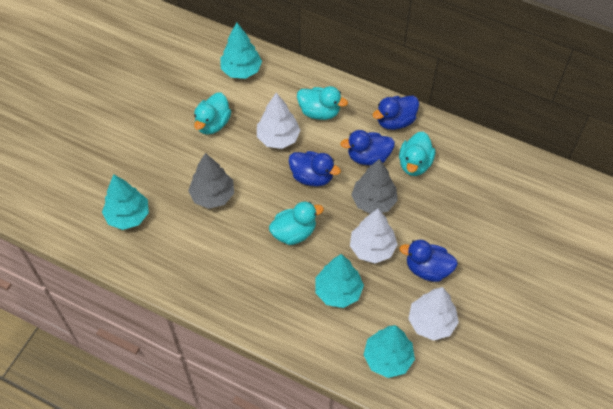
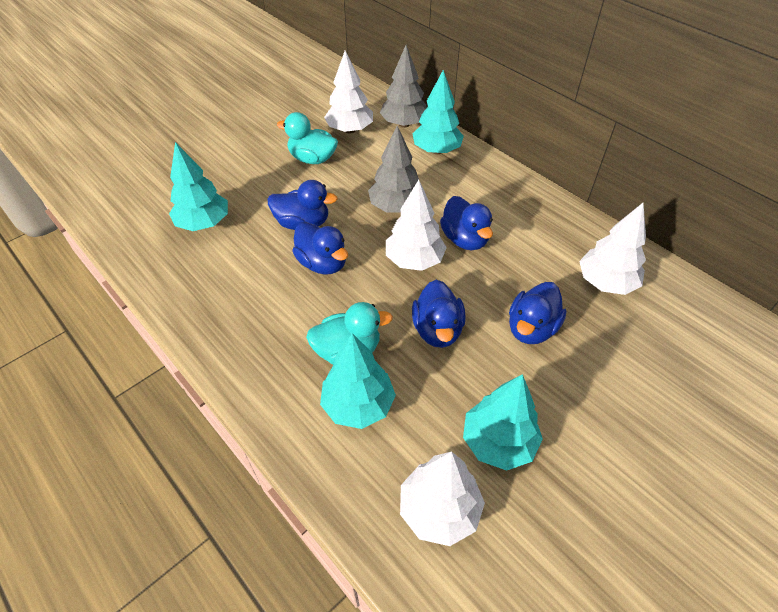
blue duck: [289,151,341,187] [340,130,395,166] [373,96,419,130] [399,240,458,282] = 4 -> [268,180,338,230] [292,222,348,275] [412,280,466,348] [440,196,493,250] [509,282,566,344] = 5
turquoise duck: [194,92,231,135] [269,202,324,245] [297,86,348,120] [399,131,435,176] = 4 -> [277,112,338,164] [306,302,393,365] = 2
white tree: [257,93,300,149] [350,209,398,263] [408,287,459,341] = 3 -> [324,50,373,134] [386,180,447,271] [400,452,485,546] [579,203,646,295] = 4

